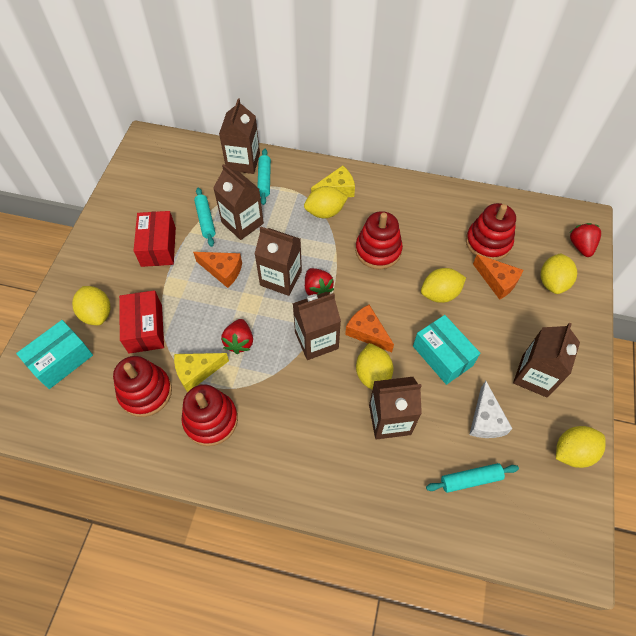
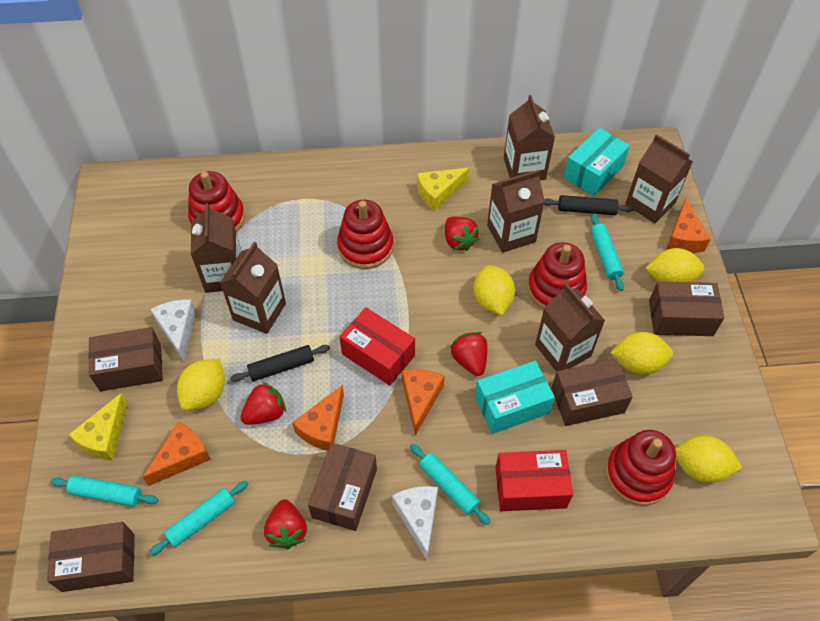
black rolling pin: none = 0 -> [230,345,330,382] [544,195,634,215] = 2
brown box: none = 0 -> [47,522,135,592] [88,327,163,391] [308,443,377,531] [551,359,633,426] [649,282,724,336] = 5
orange cheese: [193,252,242,288] [345,305,394,352] [473,254,523,300] = 3 -> [142,422,211,486] [292,385,344,451] [402,369,445,435] [666,198,711,253] = 4
red strawberry: [221,319,253,354] [305,268,334,296] [570,223,601,257] = 3 -> [240,382,286,425] [264,499,307,549] [445,216,479,251] [450,332,488,376] = 4
turquoise rolling pin: [194,188,216,247] [257,149,271,205] [426,463,519,493] = 3 -> [50,475,159,507] [149,481,248,556] [410,444,491,525] [590,214,624,291] = 4
white cheese: [469,381,513,438] = 1 -> [150,300,196,361] [392,486,438,559] = 2
yellow lemon: [72,286,110,325] [304,186,348,218] [356,343,393,390] [421,268,466,303] [541,253,577,294] [556,426,606,468] = 6 -> [177,359,225,411] [473,265,515,315] [610,332,673,375] [645,248,704,282] [675,435,742,483] = 5

